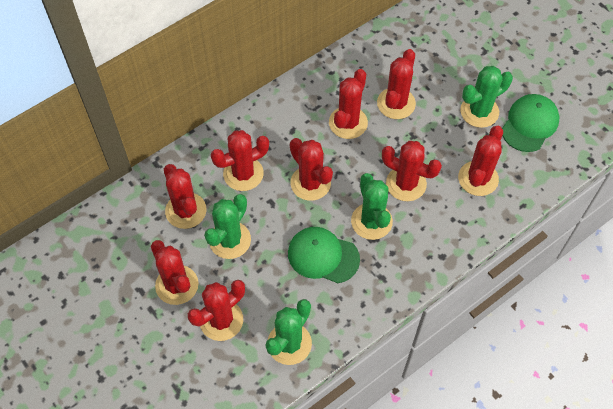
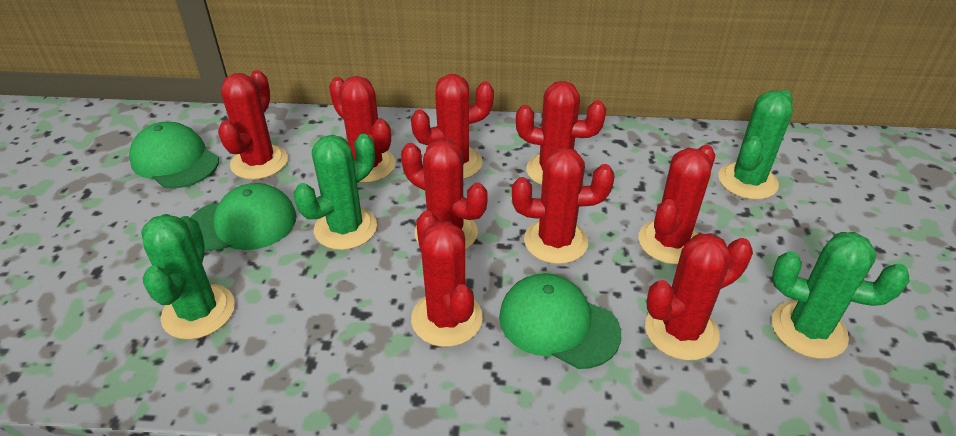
green cap: [288,227,360,283] [502,94,560,152] = 2 -> [129,122,219,189] [190,183,297,252] [499,273,621,369] = 3

